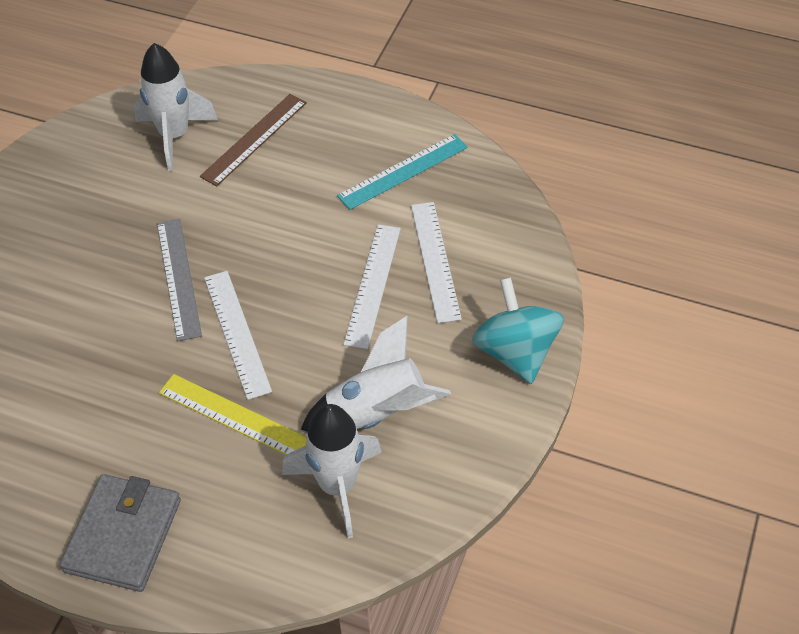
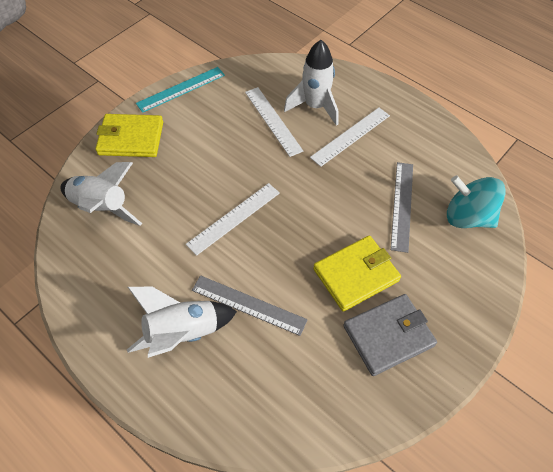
brown ruler: [200,94,307,186] = 1 -> none = 0
grey ruler: [157,219,202,342] = 1 -> [192,275,308,336] [391,162,413,253] = 2
yellow ruler: [159,374,307,455] = 1 -> none = 0
yellow wallet: none = 0 -> [95,114,163,157] [313,235,401,312] = 2

